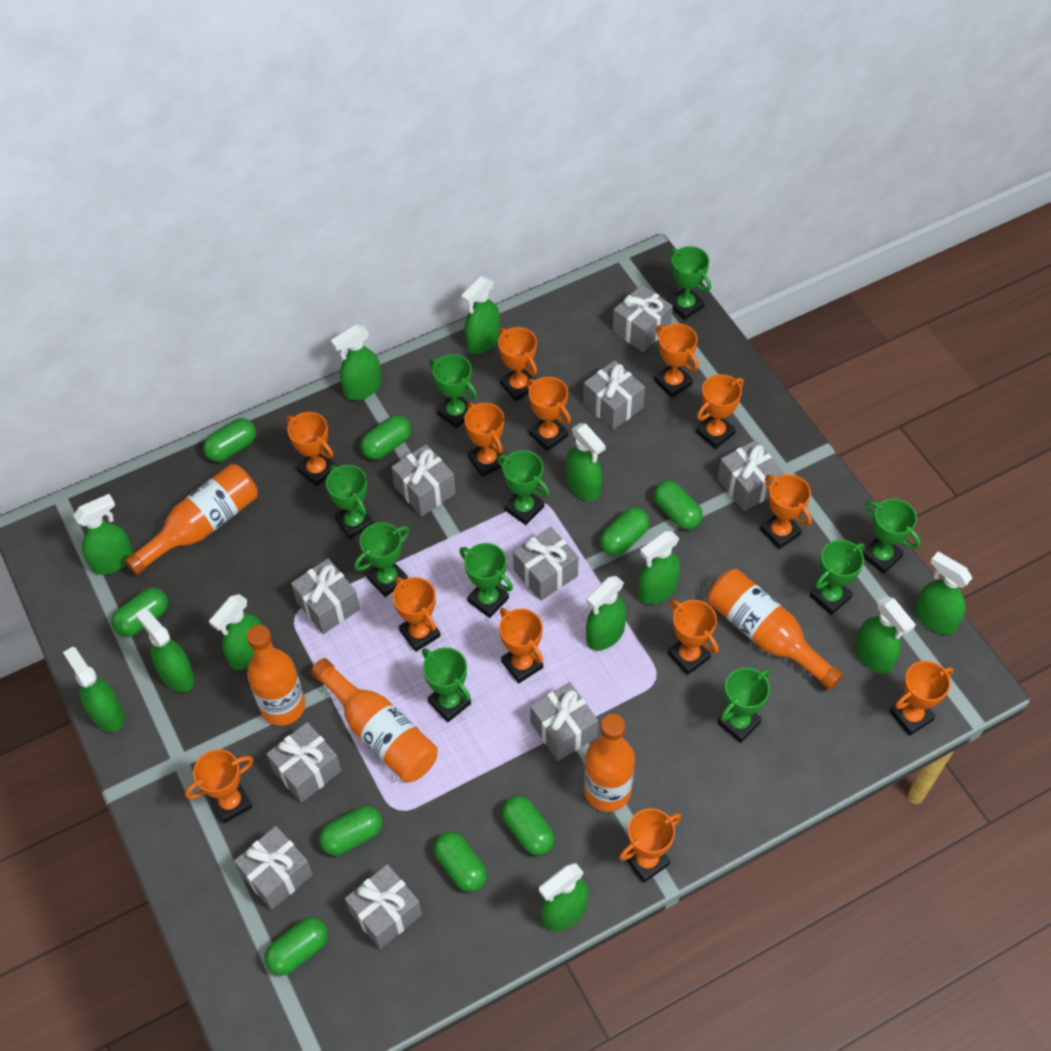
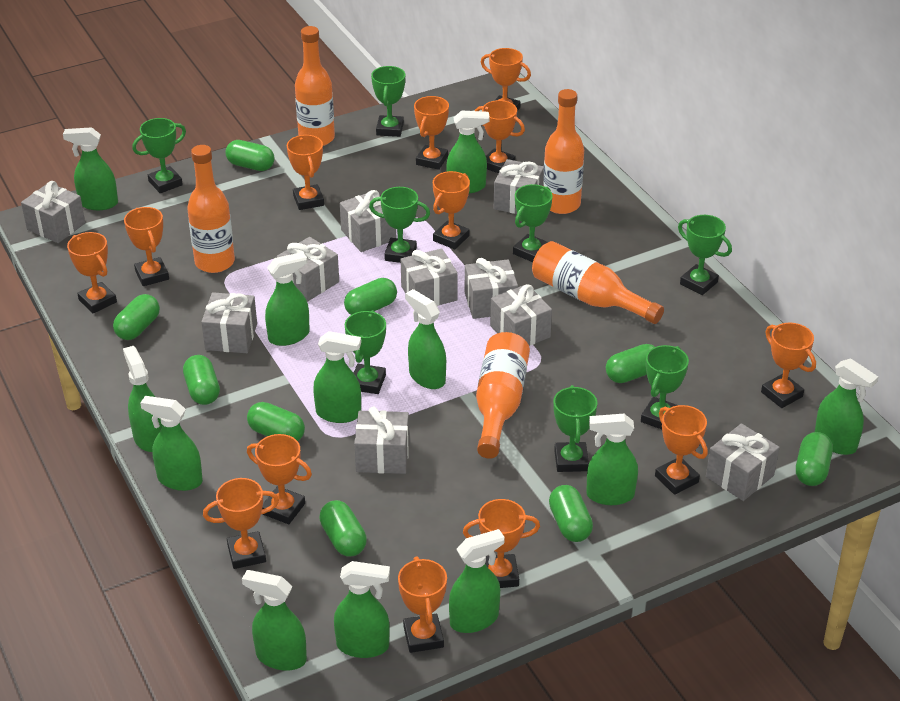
green trophy: [326,465,374,539] [354,522,410,597] [422,647,471,722] [429,354,477,429] [460,543,513,618] [497,450,550,525] [667,246,711,320] [717,668,770,743] [810,540,865,615] [862,499,921,574] = 10 -> [132,118,186,193] [345,310,386,394] [369,187,430,263] [371,66,405,137] [513,184,552,262] [553,385,597,472] [641,345,689,429] [678,215,732,295] = 8

